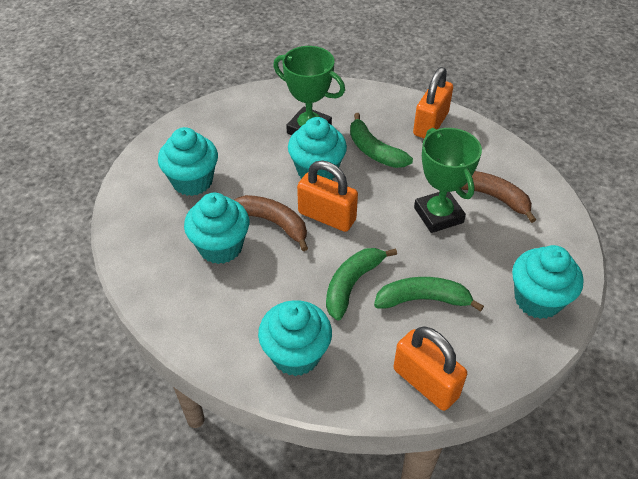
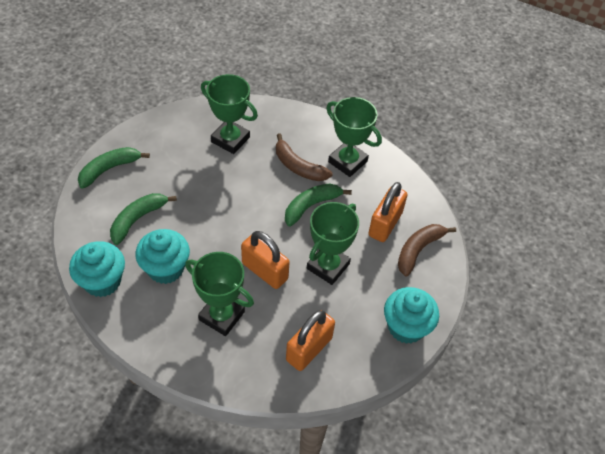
green trophy: [273,46,345,135] [414,128,482,233] = 2 -> [185,252,254,336] [201,74,258,154] [307,202,359,285] [326,97,382,177] = 4
turquoise cupcake: [158,127,218,196] [184,193,249,264] [258,300,332,376] [288,117,347,180] [512,245,584,319] = 5 -> [69,241,125,297] [135,229,190,284] [384,287,439,344] = 3

